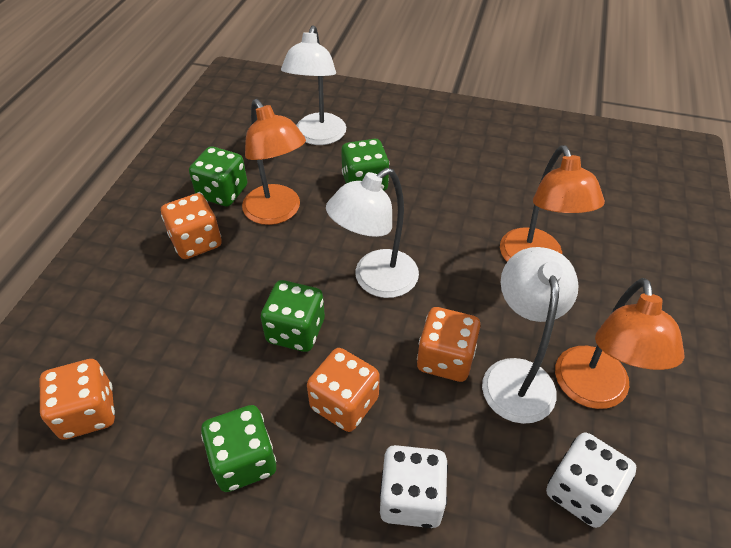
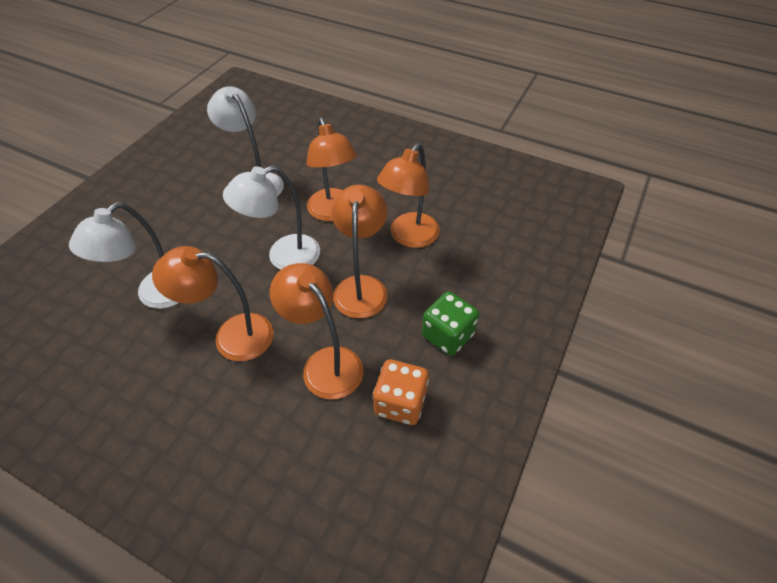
green dice: [189,146,248,206] [201,405,276,492] [261,280,325,352] [341,139,389,191] = 4 -> [422,292,479,356] = 1
orange dice: [40,359,115,440] [161,193,222,259] [307,348,380,432] [417,307,481,382] = 4 -> [373,360,429,425] = 1
orange lamp: [242,99,306,225] [500,145,605,262] [555,278,684,409] = 3 -> [152,246,274,361] [270,263,363,399] [306,118,357,221] [331,185,387,319] [377,143,440,248] = 5
white dice: [380,445,448,528] [546,432,636,528] = 2 -> none = 0

